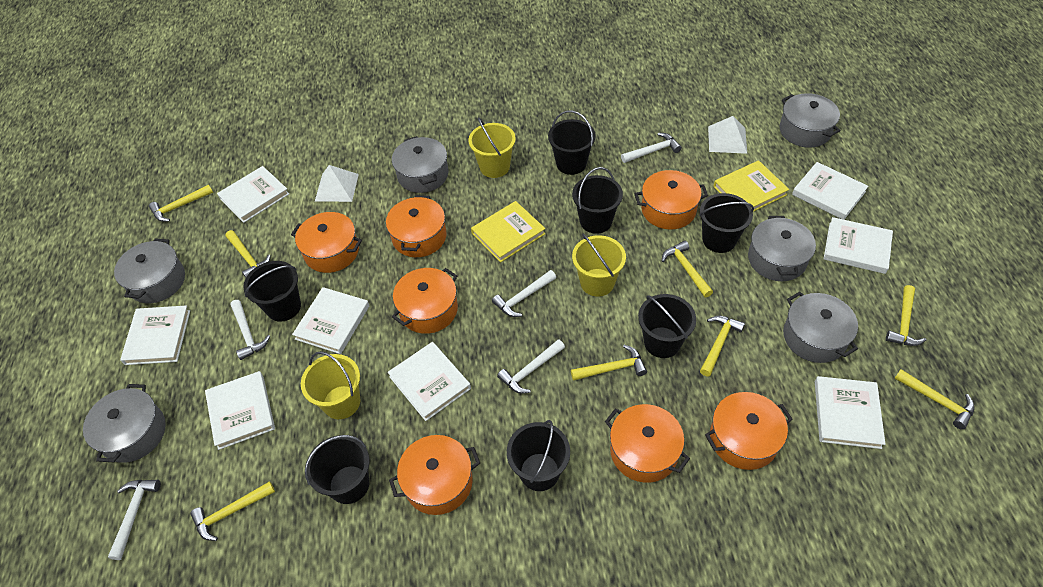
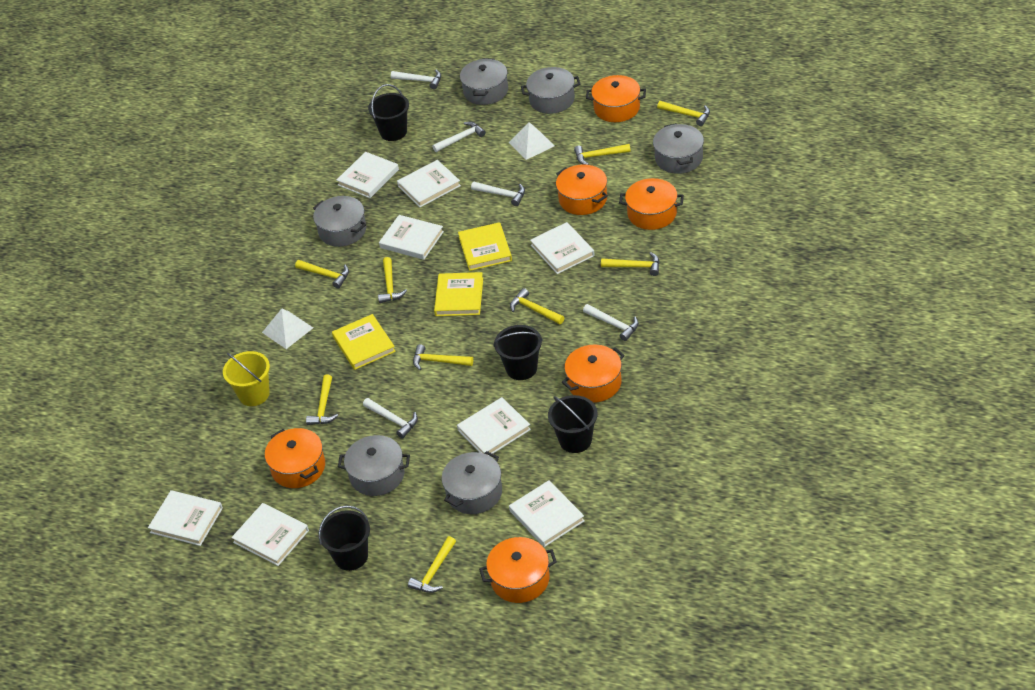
black bucket: [243,261,301,322] [305,435,370,504] [507,420,570,491] [548,110,596,175] [572,167,623,234] [638,294,696,358] [699,193,754,253] = 7 -> [318,505,370,571] [368,84,409,141] [493,325,543,380] [548,395,597,453] = 4
orange pot: [291,212,362,273] [386,195,447,257] [389,435,480,515] [392,268,458,334] [605,404,690,483] [634,170,708,230] [705,392,793,470] = 7 -> [265,428,325,488] [479,537,557,603] [556,164,608,215] [562,345,625,403] [586,75,646,122] [619,178,684,230] = 6
yellow book: [471,201,546,263] [713,160,789,212] = 2 -> [332,314,396,370] [434,272,483,316] [458,222,512,271] = 3
yellow bucket: [301,351,361,419] [468,118,516,178] [572,234,626,297] = 3 -> [223,351,270,406] = 1
yellow hammer: [149,185,213,222] [190,481,275,541] [225,230,271,278] [571,345,647,381] [662,241,713,298] [700,316,745,377] [886,285,926,346] [894,369,975,430] = 8 -> [295,260,349,289] [306,374,338,425] [378,257,407,303] [408,536,456,593] [413,344,473,370] [510,288,564,324] [574,144,631,165] [601,252,660,276] [657,101,710,126] = 9

